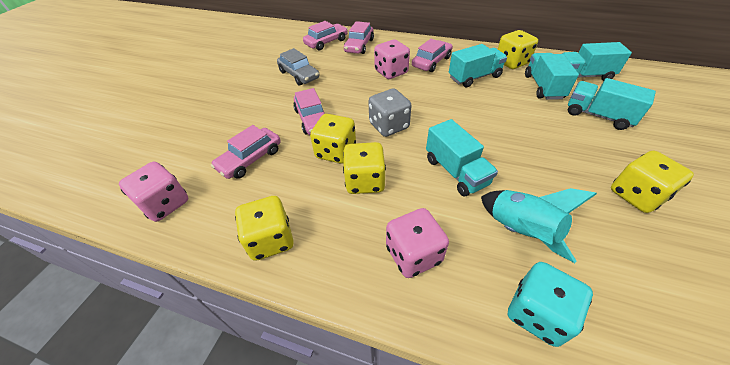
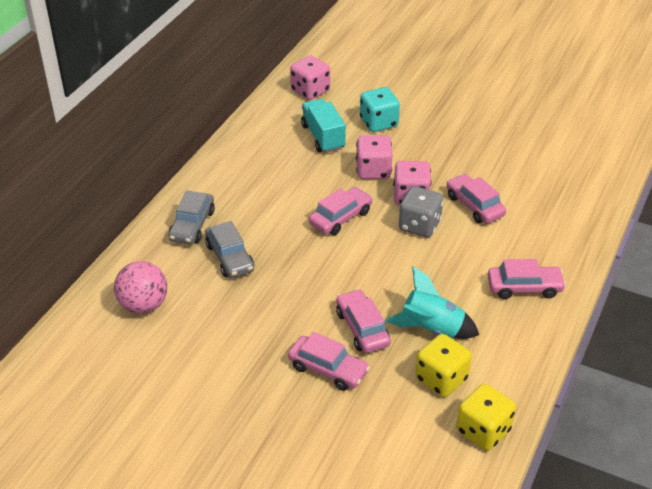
grey car: [277,48,319,86] = 1 -> [168,190,215,245] [205,221,254,278] = 2
pink ball: none = 0 -> [114,261,167,314] = 1
turquoise truck: [426,119,498,196] [449,44,507,87] [525,53,579,100] [563,42,632,81] [568,78,656,130] = 5 -> [301,99,346,153] = 1
yellow dice: [235,196,294,261] [310,114,356,164] [343,142,386,194] [498,30,538,69] [611,151,694,213] = 5 -> [415,334,472,397] [456,384,516,451] = 2

